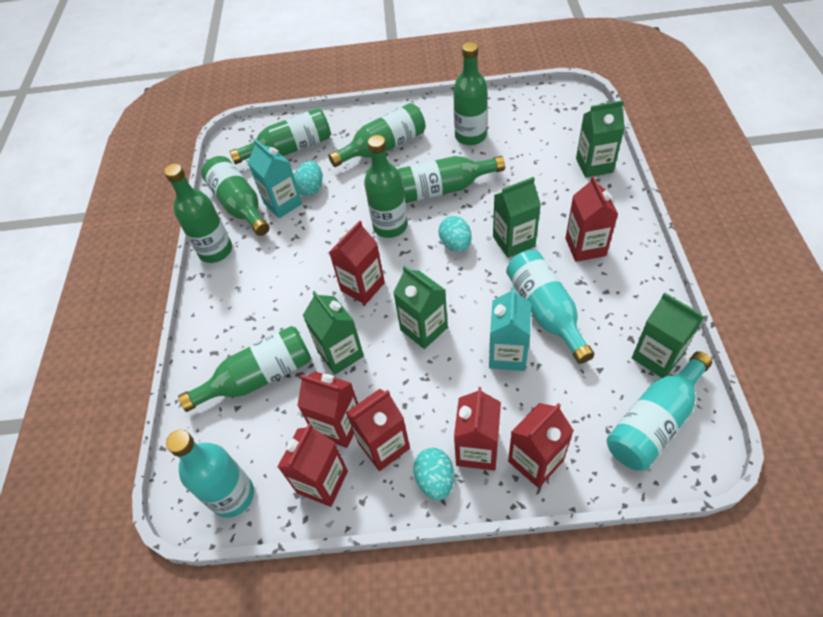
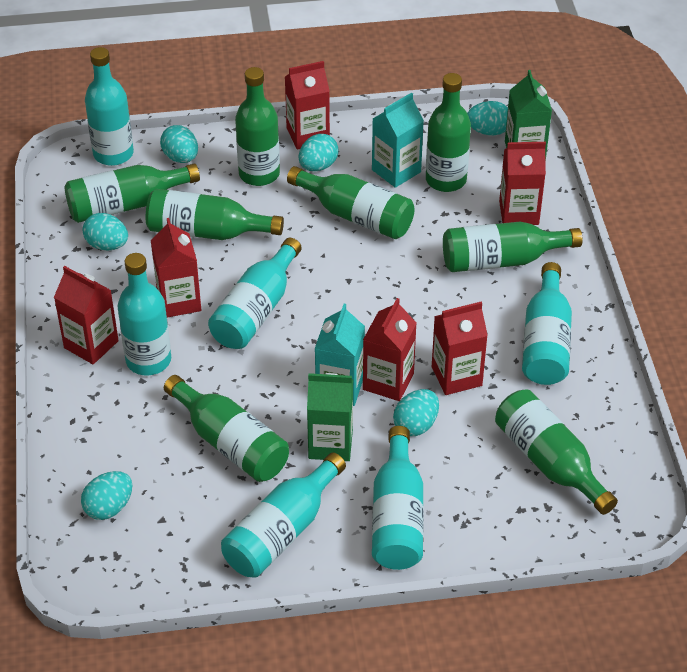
green carton: [303,291,364,375] [393,266,448,349] [493,177,541,258] [576,100,625,178] [632,292,704,378] = 5 -> [307,373,353,461] [505,70,552,161] = 2
red carton: [277,424,348,507] [297,371,358,448] [329,220,385,305] [346,389,410,471] [454,387,501,471] [508,403,574,488] [565,176,618,262] = 7 -> [54,266,119,364] [151,218,201,318] [285,61,330,150] [363,298,417,401] [432,302,488,395] [499,142,546,225] = 6
turquoise bottle: [166,430,254,518] [506,250,594,364] [607,351,712,471] = 3 -> [85,47,134,166] [117,253,171,376] [208,238,302,349] [221,452,346,578] [372,426,424,570] [522,262,572,385] = 6
turquoise egg: [294,161,323,196] [414,448,454,500] [439,216,472,252] = 3 -> [81,471,132,520] [83,213,128,250] [160,125,198,163] [299,134,339,171] [393,389,439,436] [467,101,508,135] = 6

